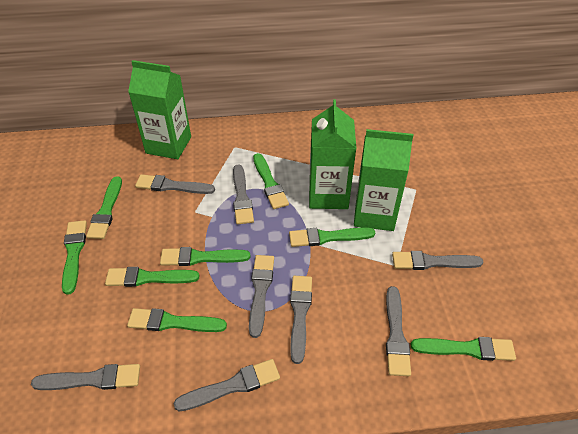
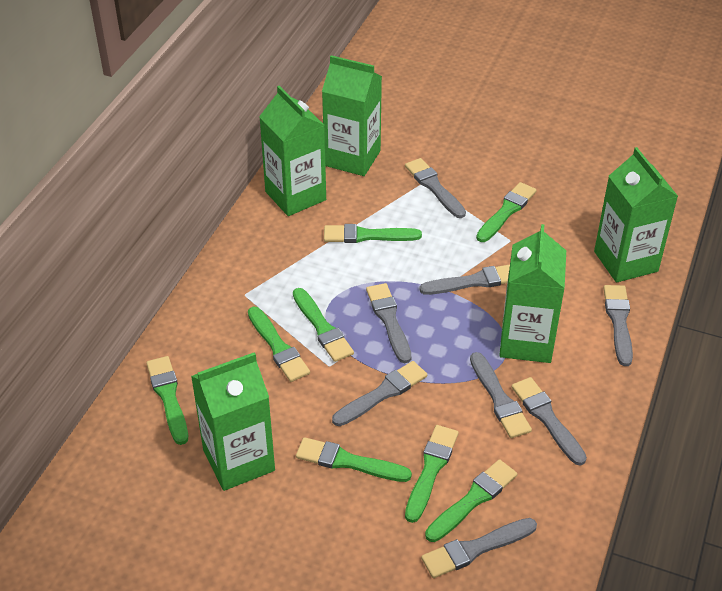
green carton: [128,60,191,159] [309,99,356,209] [354,129,413,231] = 3 -> [191,352,275,491] [259,86,326,216] [322,55,382,176] [499,224,566,363] [594,147,678,283] = 5

